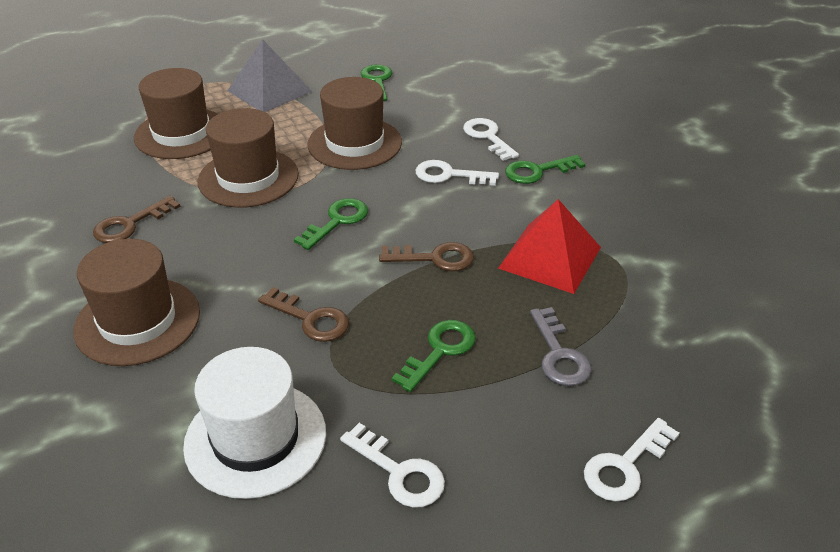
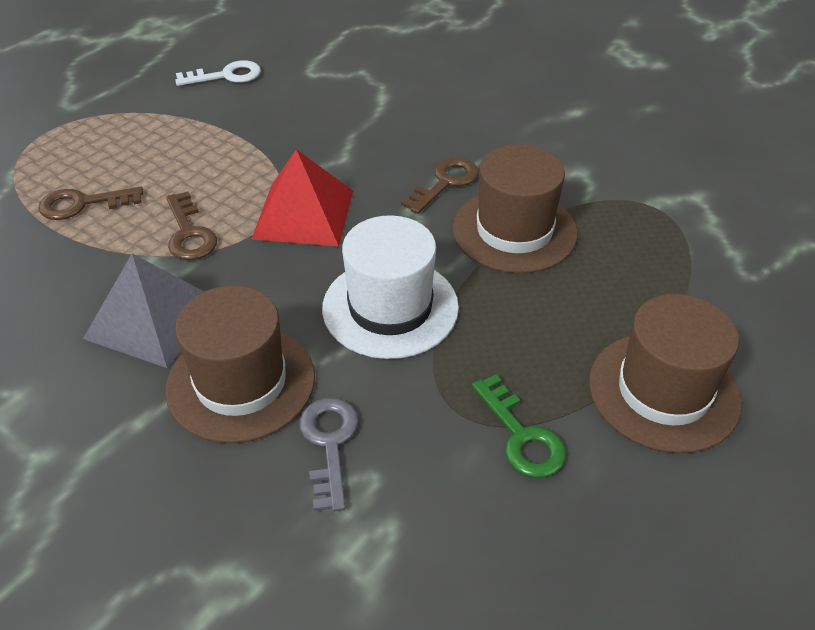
brown hat: [73,239,200,366] [134,68,218,159] [198,108,299,208] [307,77,402,170] = 4 -> [165,285,315,443] [452,144,578,273] [589,294,742,453] = 3
green key: [294,198,368,250] [361,65,392,101] [392,320,476,392] [505,155,585,184] = 4 -> [472,374,566,478] = 1
white key: [340,423,445,508] [416,160,499,186] [463,118,519,161] [584,418,679,501] = 4 -> [175,60,261,86] = 1

